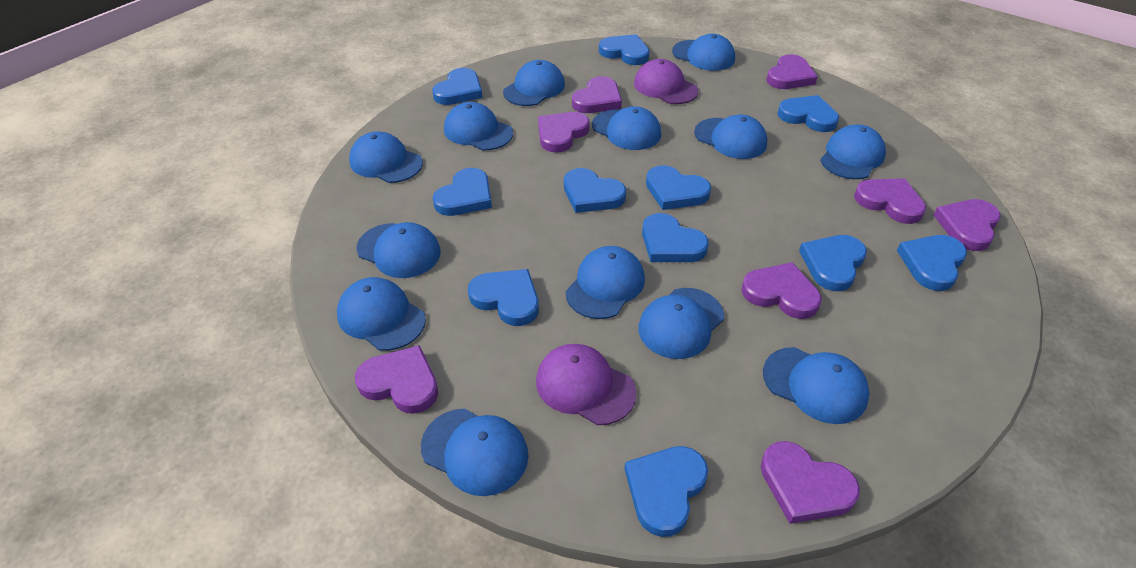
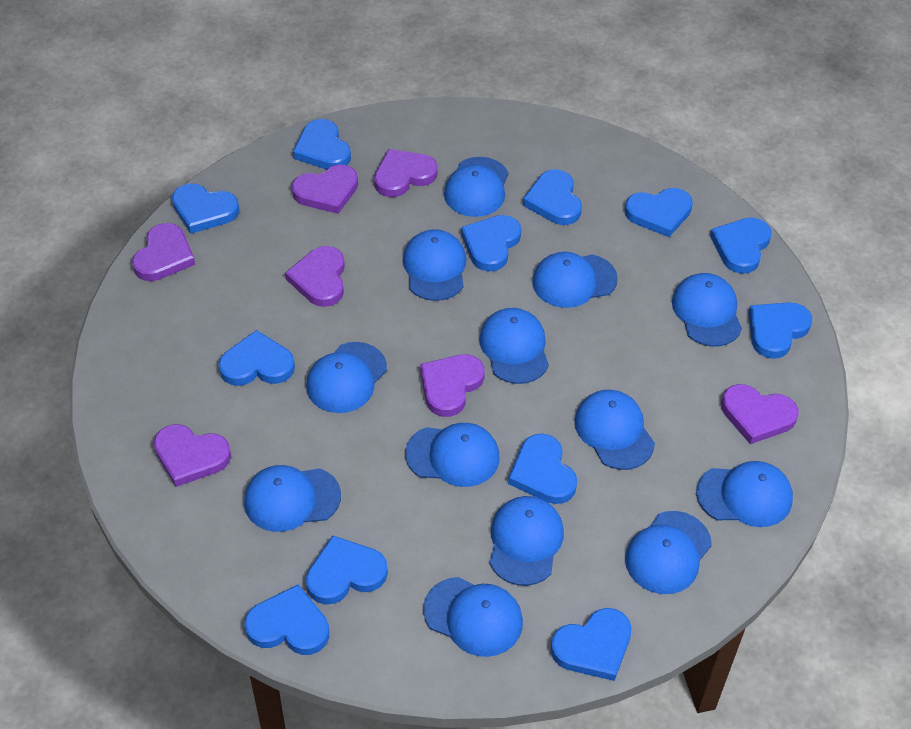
blue heart: [432,68,483,105] [433,168,492,216] [468,269,539,326] [564,168,626,213] [599,34,650,65] [625,446,708,537] [642,213,709,262] [646,165,711,210] [777,95,839,132] [799,235,867,291] [897,235,967,291] = 11 -> [172,183,239,234] [218,330,295,386] [244,585,329,655] [293,119,351,170] [306,535,388,605] [461,215,521,271] [508,433,577,504] [523,170,582,225] [551,608,632,681] [625,188,693,237] [710,218,772,274] [748,302,812,359] = 12
purple cap: [536,344,637,425] [634,59,698,104] = 2 -> none = 0
purple heart: [355,345,438,414] [538,112,589,153] [572,76,622,113] [741,262,821,319] [761,441,860,524] [767,54,818,89] [854,178,926,224] [933,199,1001,251] = 8 -> [132,223,195,281] [154,424,231,487] [285,246,345,307] [292,165,358,214] [374,149,438,197] [420,354,485,417] [721,384,798,444] = 7

